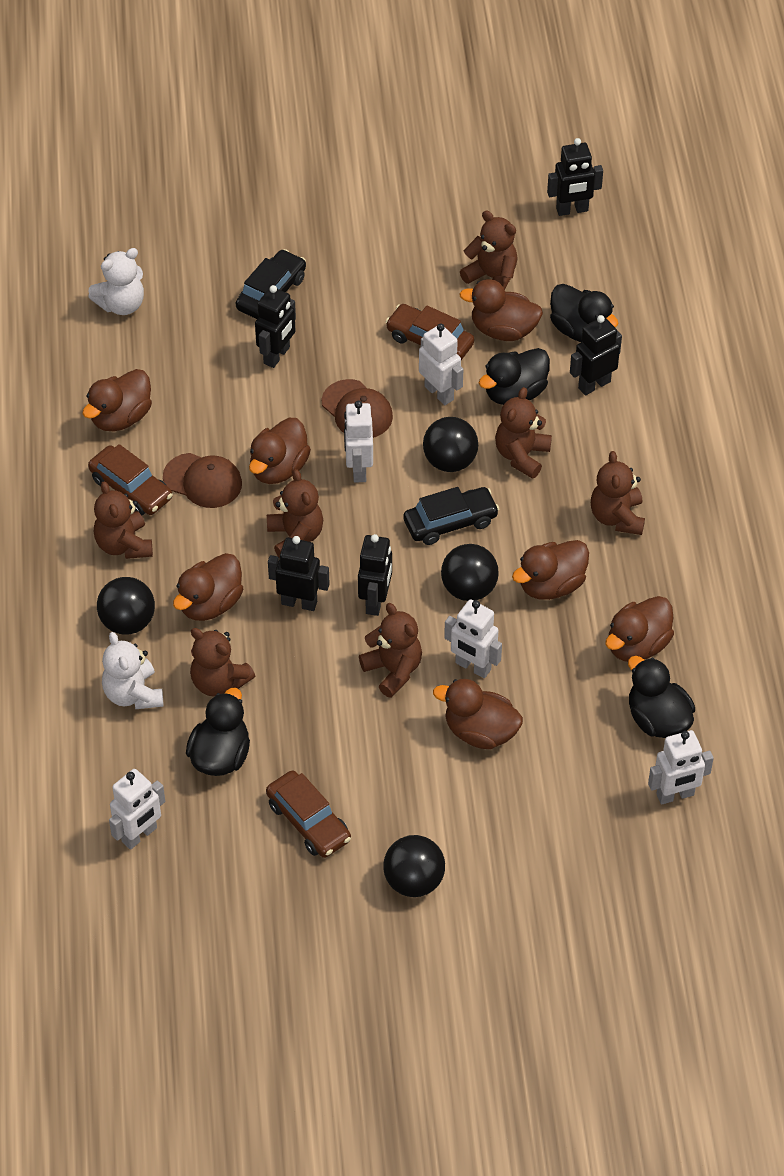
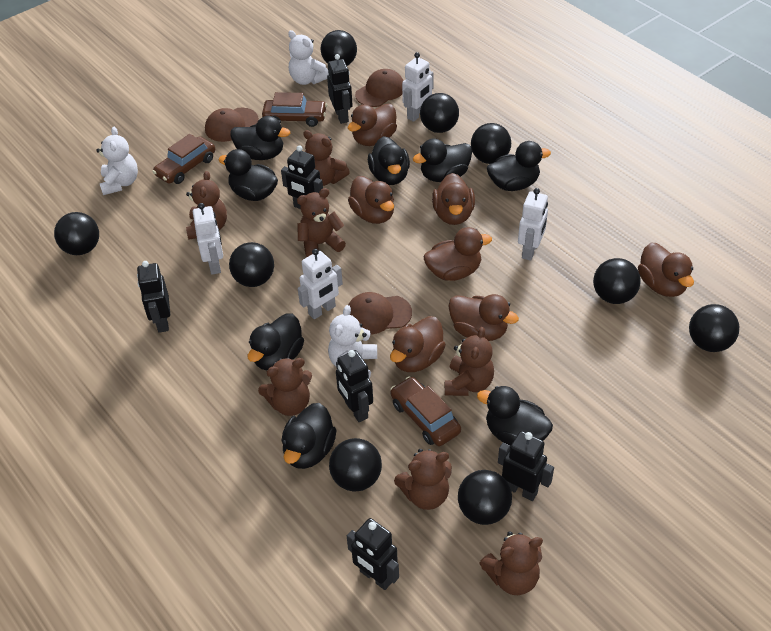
black ball: [97,577,155,635] [383,835,445,897] [423,417,478,472] [441,544,499,601] = 4 -> [54,212,99,255] [229,242,274,287] [320,30,357,66] [329,438,382,492] [420,93,459,133] [458,470,512,525] [471,123,511,164] [593,258,641,304] [689,304,739,352] = 9
black car: [236,249,306,319] [403,487,499,545] = 2 -> none = 0
black duck: [186,688,250,776] [479,348,550,405] [550,284,618,342] [628,656,695,738] = 4 -> [218,149,278,201] [230,116,290,160] [247,314,304,370] [282,403,336,469] [368,136,410,185] [413,139,472,182] [477,386,553,446] [487,141,551,191] = 8
black robot: [255,285,296,368] [268,536,330,611] [358,534,392,616] [547,138,603,216] [570,315,622,395] = 5 -> [137,261,170,333] [281,145,323,209] [327,54,353,124] [336,350,373,422] [347,518,399,590] [498,431,554,501] = 6
brown cap: [163,453,242,508] [322,379,393,438] = 2 -> [205,108,259,142] [348,292,412,335] [355,69,404,107] = 3
white robot: [109,769,165,850] [344,401,373,482] [419,323,463,405] [444,599,502,678] [648,730,714,805] = 5 -> [193,203,223,275] [298,249,343,319] [402,52,434,122] [518,188,548,261] = 4
white teddy bear: [88,248,144,315] [102,632,164,709] = 2 -> [96,127,138,195] [288,30,329,85] [328,305,377,378] = 3

